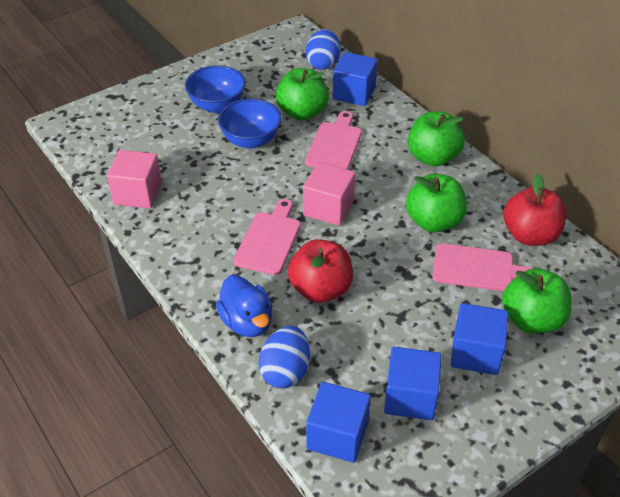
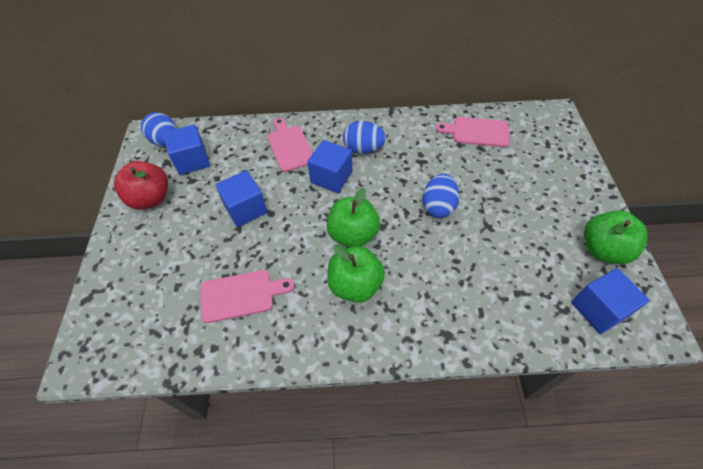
blue bowl: [185,65,246,113] [218,99,281,149] = 2 -> none = 0
blue duck: [216,275,272,337] = 1 -> none = 0
blue egg: [259,326,310,388] [306,29,341,70] = 2 -> [141,112,177,146] [343,121,386,154] [422,174,459,218] = 3
green apple: [276,68,329,121] [406,174,467,233] [408,112,465,166] [502,268,572,334] = 4 -> [327,188,380,247] [327,244,385,303] [584,210,648,264] = 3
pink cube: [107,150,162,209] [303,162,355,226] = 2 -> none = 0
red apple: [288,239,353,303] [504,173,567,246] = 2 -> [114,161,168,210] = 1

